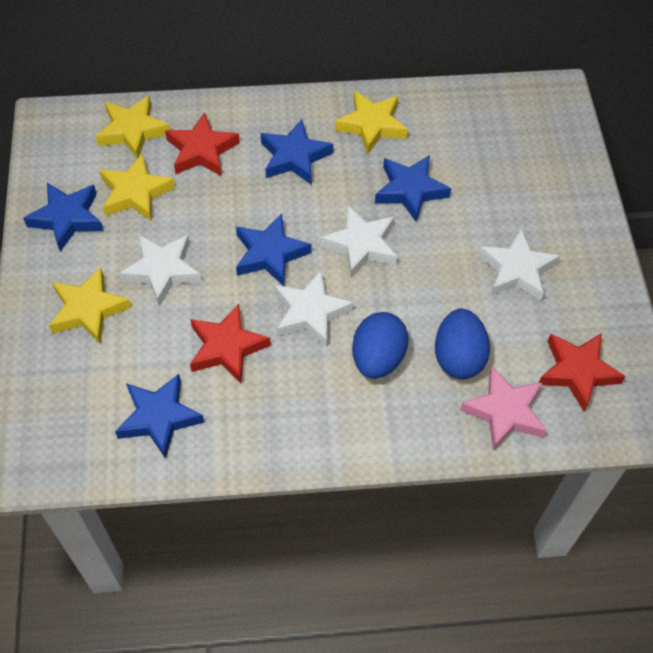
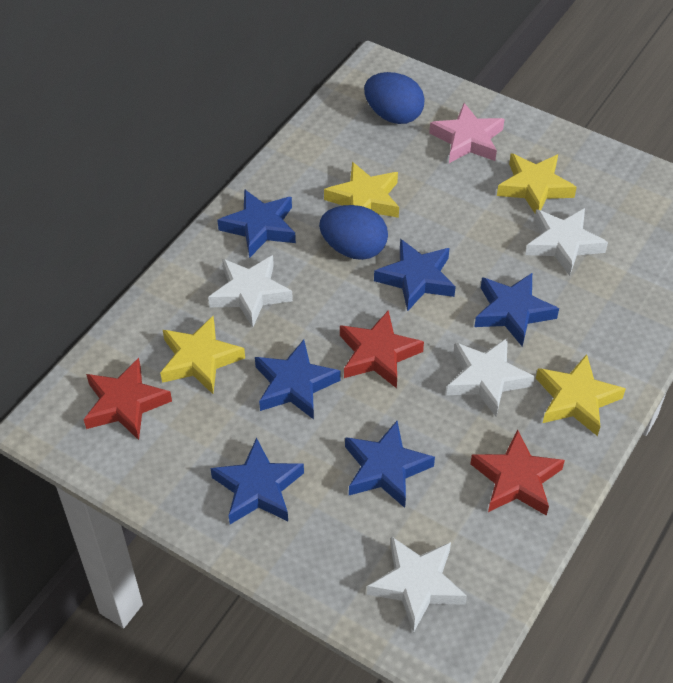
blue star: [23,183,104,252] [115,374,204,459] [236,213,312,286] [261,119,333,184] [375,155,451,222] = 5 -> [210,438,304,524] [217,189,296,258] [255,340,341,419] [345,421,435,508] [374,239,456,312] [475,273,559,347] = 6

